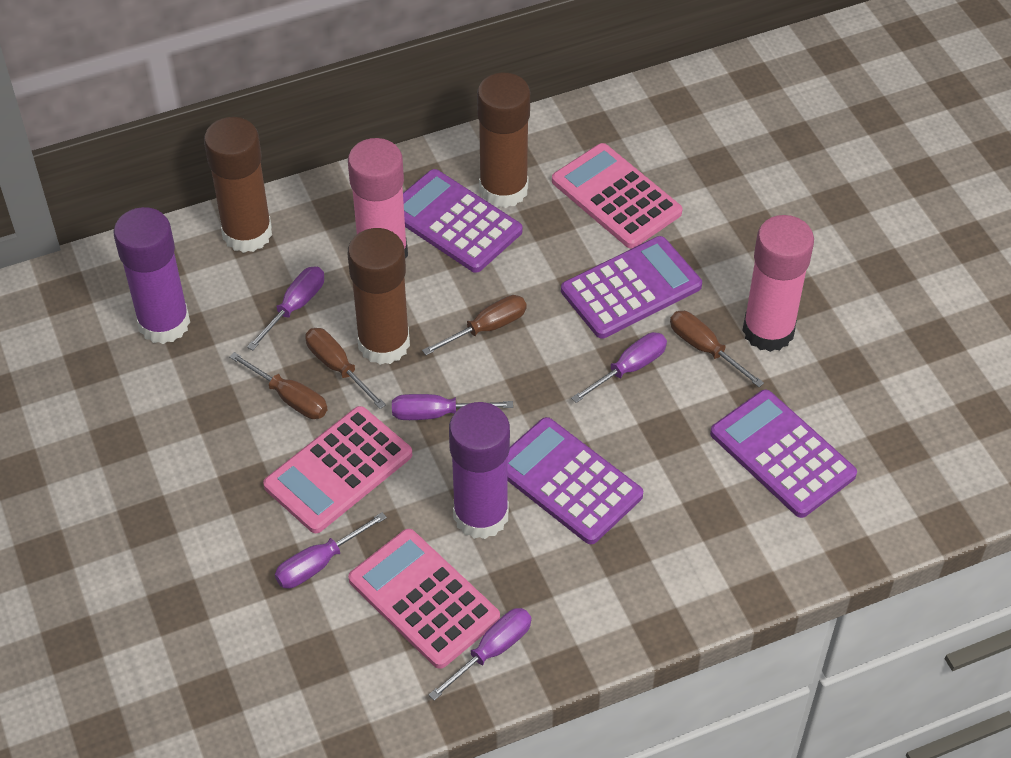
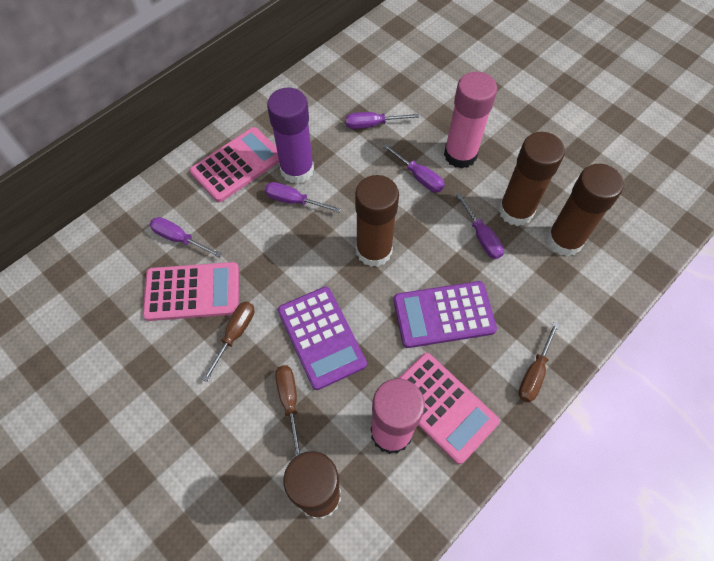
brown glue stick: [204,117,272,253] [348,228,410,365] [477,73,530,208] = 3 -> [283,451,341,519] [355,175,399,267] [498,132,565,226] [547,164,624,256] = 4
brown screwdriver: [229,352,328,419] [305,328,386,409] [422,295,527,355] [670,311,764,387] = 4 -> [202,301,254,382] [275,365,301,456] [518,322,559,402] = 3
purple calculator: [403,169,522,273] [508,417,643,544] [561,236,702,339] [710,390,857,518] = 4 -> [278,286,367,390] [393,281,497,348] = 2
purple glue stick: [113,207,190,344] [449,402,510,539] = 2 -> [267,88,314,184] = 1

